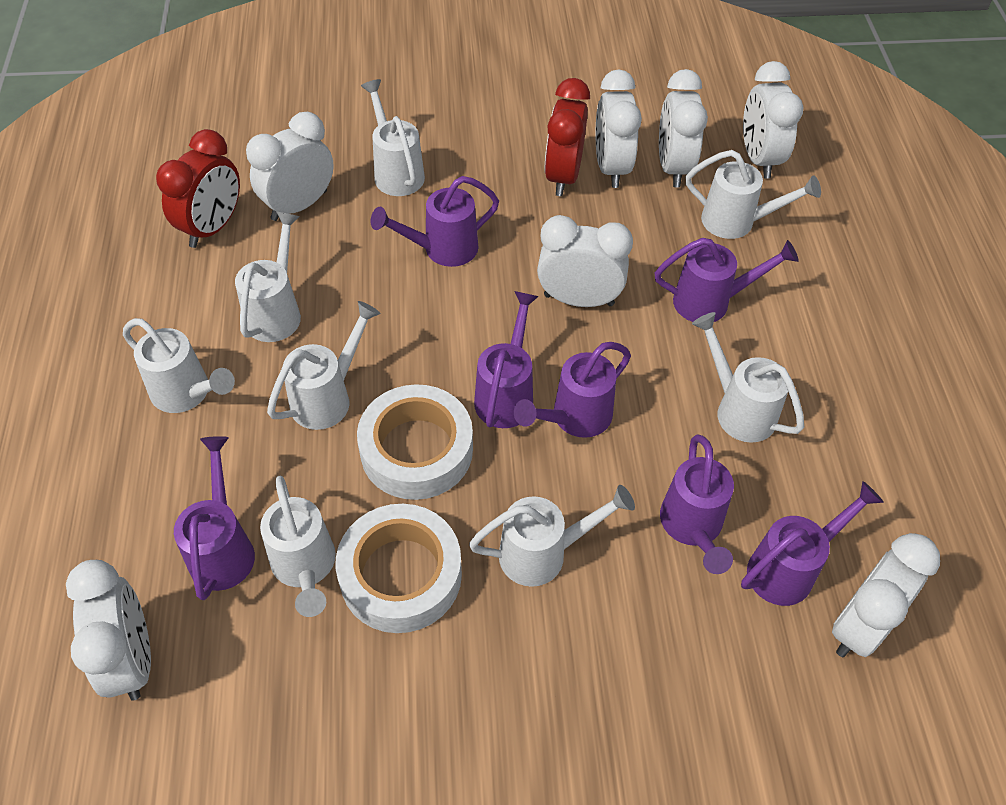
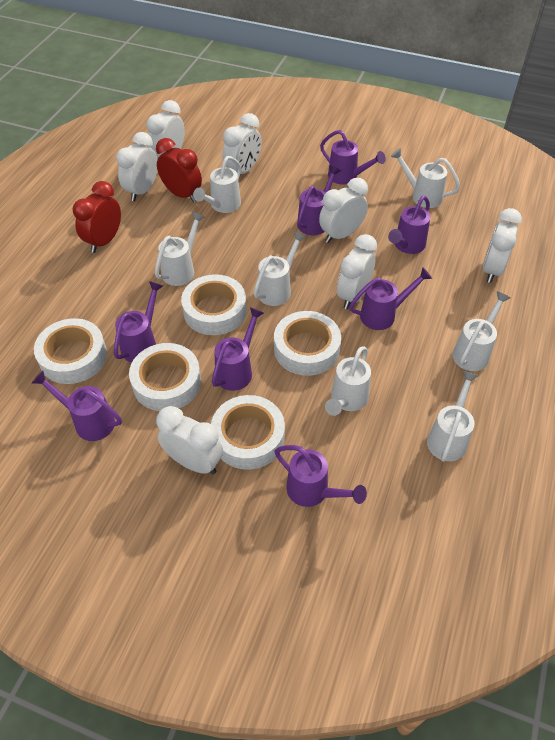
purple watering can: [174,436,255,600] [371,176,499,267] [474,291,539,428] [514,342,631,438] [655,238,799,322] [660,435,734,574] [741,481,884,606] = 7 -> [32,371,122,441] [114,281,163,362] [212,307,264,391] [275,445,367,507] [297,165,341,235] [320,130,386,184] [349,267,432,330] [388,196,430,254] = 8
white tape: [336,504,462,633] [357,384,473,500] = 2 -> [34,318,107,384] [129,343,201,411] [181,274,247,335] [211,395,285,470] [274,311,341,376] = 5
white watering can: [123,318,235,413] [235,212,301,342] [260,476,336,617] [267,301,380,430] [361,79,425,196] [469,485,635,587] [686,150,821,239] [692,312,804,443] = 8 -> [155,212,205,286] [193,156,241,213] [254,231,306,306] [325,346,371,416] [391,148,460,208] [427,371,479,462] [452,291,511,371] = 7

